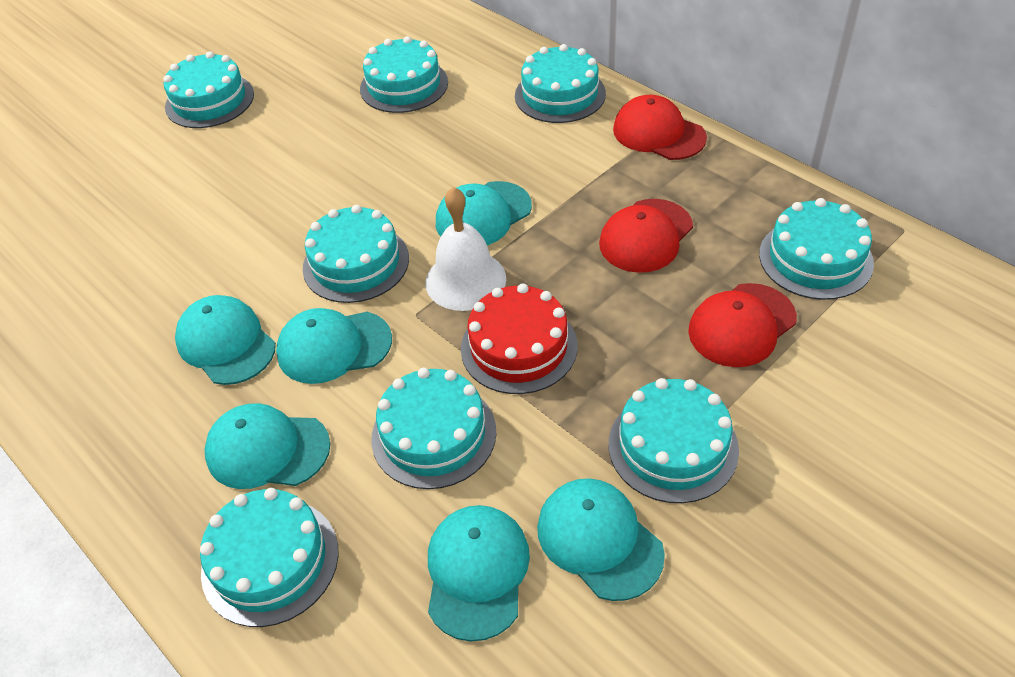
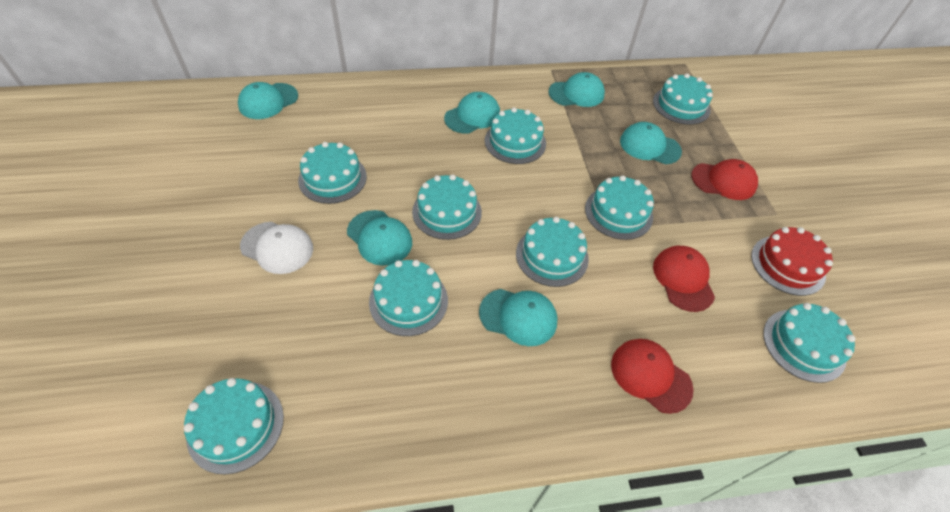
turquoise cake: [163,51,254,128] [200,488,339,627] [303,205,409,303] [360,36,448,113] [371,368,496,489] [515,44,606,123] [609,378,739,503] [759,198,874,300] = 8 -> [184,378,284,474] [298,142,367,204] [369,260,448,336] [412,174,482,240] [485,107,546,164] [516,217,589,287] [585,175,654,240] [653,74,713,125] [763,303,855,383] = 9
white bell: [425,187,506,311] = 1 -> none = 0
white cap: none = 0 -> [240,222,313,274] = 1

